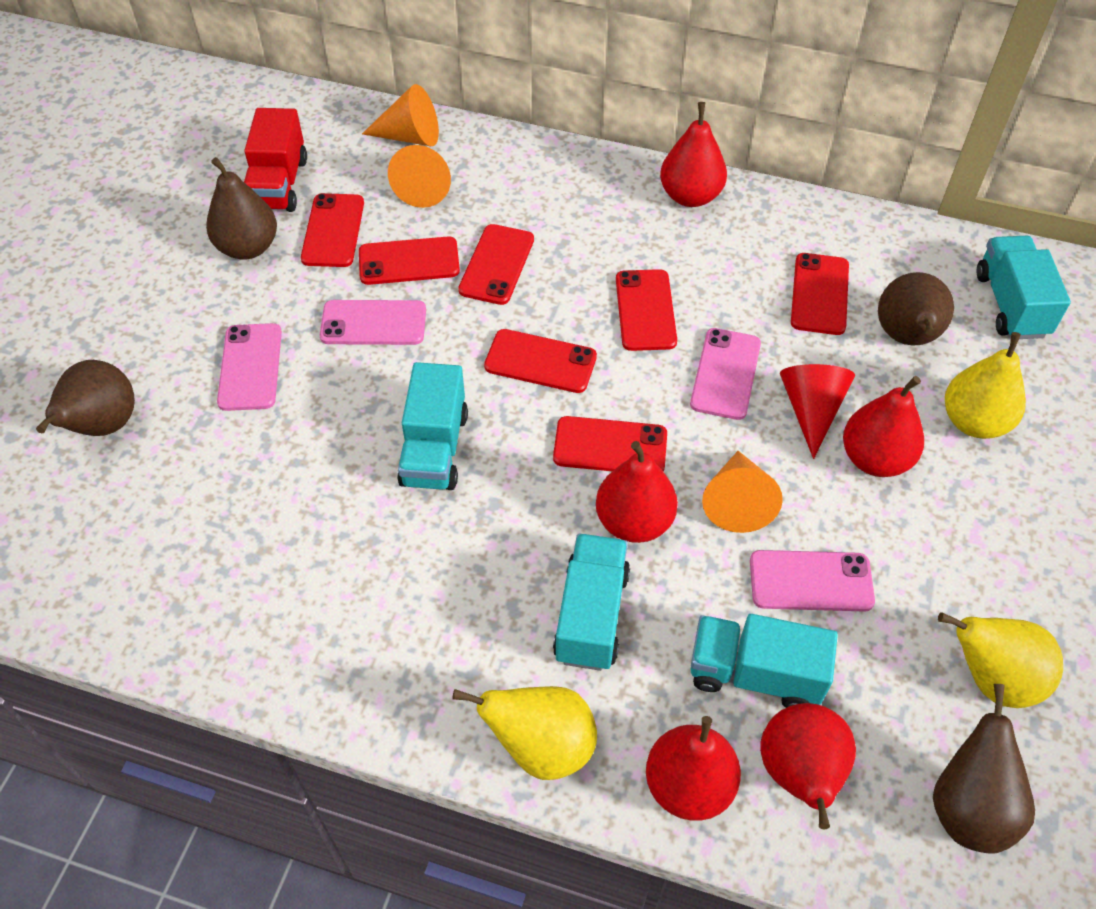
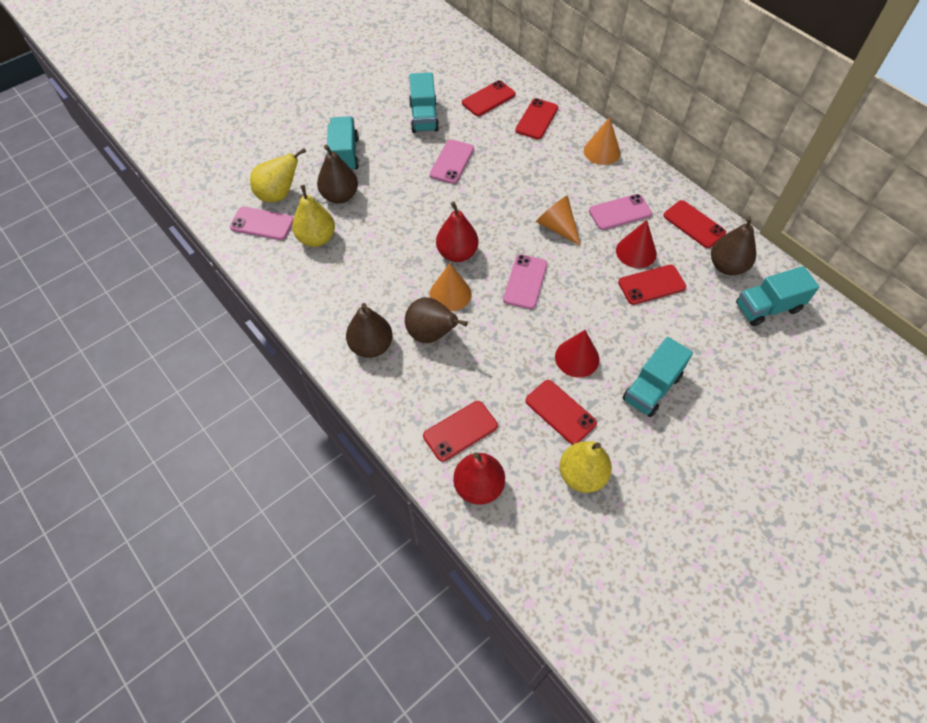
red cone: [780,364,855,459] = 1 -> [555,330,600,378] [616,220,657,268] = 2
red pear: [596,441,678,543] [646,716,741,821] [660,102,727,207] [760,703,856,829] [843,376,924,477] = 5 -> [436,202,478,262] [453,452,505,505] = 2
red phone: [301,193,364,267] [359,236,460,285] [458,224,534,305] [484,329,597,393] [553,416,667,472] [616,269,677,351] [791,253,849,335] = 7 -> [423,401,498,462] [462,80,516,116] [515,98,558,139] [526,380,597,445] [618,265,686,305] [663,200,726,248] = 6
red truck: [244,108,307,212] = 1 -> none = 0

